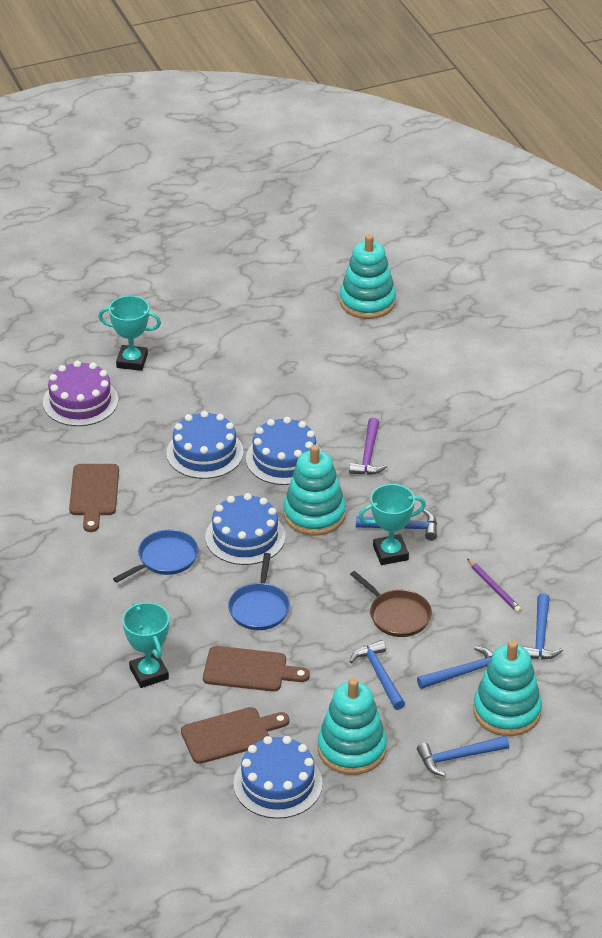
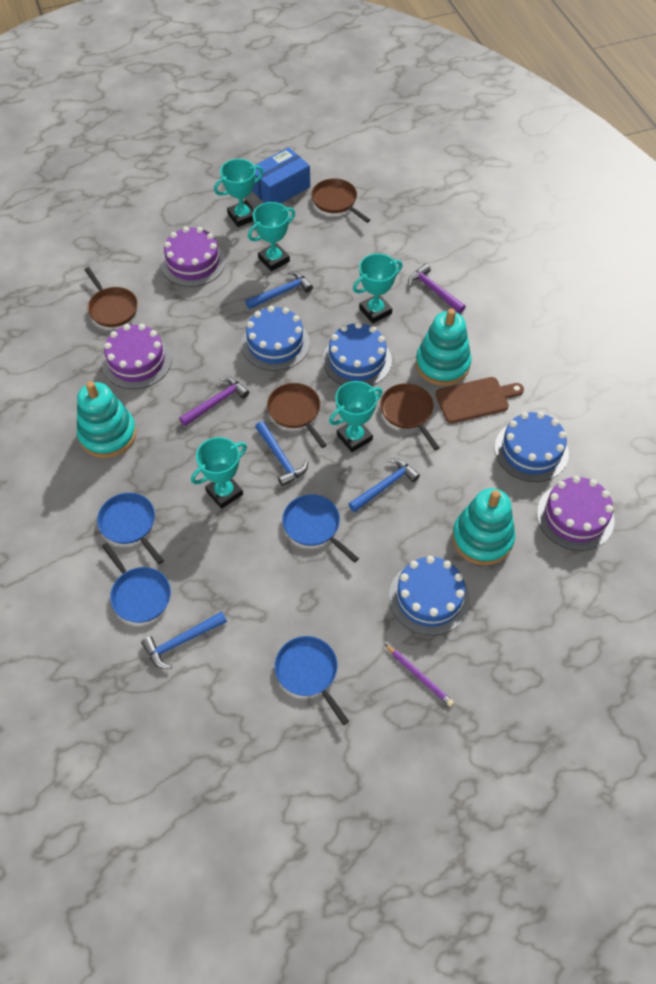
blue box: none = 0 -> [252,147,310,204] = 1
blue hammer: [349,640,405,710] [356,509,437,541] [417,646,493,689] [417,736,509,777] [523,593,563,660] = 5 -> [141,611,227,669] [245,271,313,309] [255,421,308,487] [348,458,420,512] = 4
blue pan: [113,530,198,583] [228,553,290,630] = 2 -> [97,493,164,564] [102,543,171,623] [275,636,349,725] [282,494,359,563] = 4
brown cutting board: [69,464,119,532] [181,707,289,764] [203,646,310,692] = 3 -> [435,377,524,423] = 1
brown pan: [350,571,432,637] = 1 -> [85,267,138,327] [267,383,327,448] [311,178,370,223] [380,383,440,450] = 4
purple cake: [43,361,118,426] = 1 -> [102,324,172,389] [161,227,226,287] [537,476,615,551] = 3
purple hammer: [349,418,388,475] = 1 -> [179,377,249,426] [408,264,466,313] = 2
turquoise stacking toy: [283,445,346,536] [318,678,387,775] [340,234,396,319] [473,640,542,736] = 4 -> [77,381,136,458] [416,309,471,386] [452,488,515,565] = 3
turquoise trophy: [99,296,161,371] [122,602,169,688] [359,484,426,565] = 3 -> [191,437,247,509] [214,159,263,227] [248,202,295,271] [329,381,382,452] [353,253,402,323] = 5

